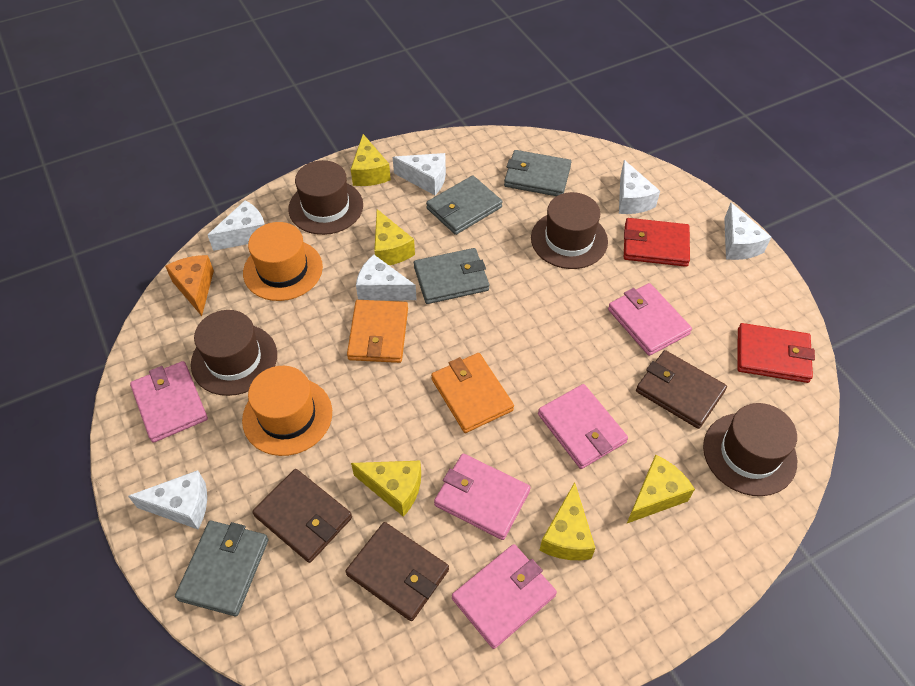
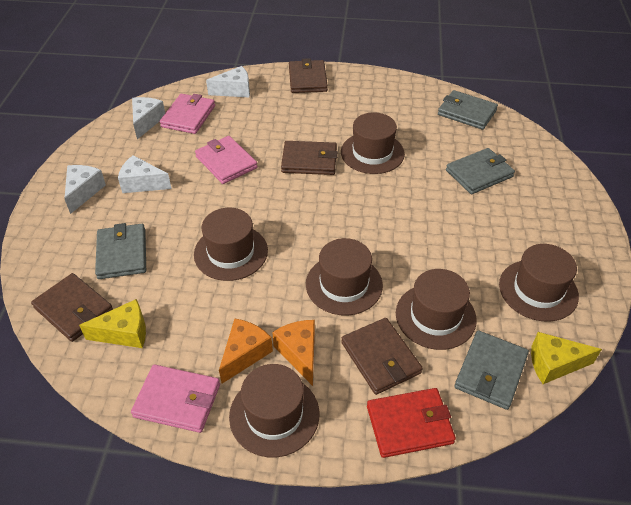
brown hat: [191,310,277,396] [288,160,363,235] [531,192,608,269] [703,403,797,496] = 4 -> [194,208,268,281] [229,364,319,457] [306,238,383,315] [341,113,405,174] [396,269,477,350] [499,244,579,322] = 6
brown wallet: [252,469,352,563] [346,522,449,621] [636,350,727,429] = 3 -> [31,273,113,342] [281,141,338,175] [289,58,328,93] [341,318,423,395] = 4
orange cheese: [165,255,214,316] = 1 -> [219,319,273,384] [272,320,315,386] = 2
orange hat: [242,366,332,456] [243,222,323,301] = 2 -> none = 0
orange wallet: [347,300,408,363] [431,353,514,433] = 2 -> none = 0
pink wallet: [130,361,208,443] [434,454,531,540] [452,544,557,649] [538,384,628,469] [608,283,692,356] = 5 -> [131,365,220,433] [160,94,215,134] [195,136,258,184] = 3
red wallet: [624,218,690,267] [737,323,815,383] = 2 -> [367,388,456,458] = 1
white cheese: [128,470,207,529] [208,200,265,251] [356,255,417,300] [393,153,446,195] [619,160,660,214] [724,203,771,260] = 6 -> [64,165,106,214] [118,155,172,193] [132,97,165,139] [206,66,250,98] = 4
yellow cheese: [351,134,391,186] [351,461,421,517] [374,209,415,265] [539,482,595,560] [627,454,695,523] = 5 -> [79,299,146,348] [531,332,602,384] = 2

